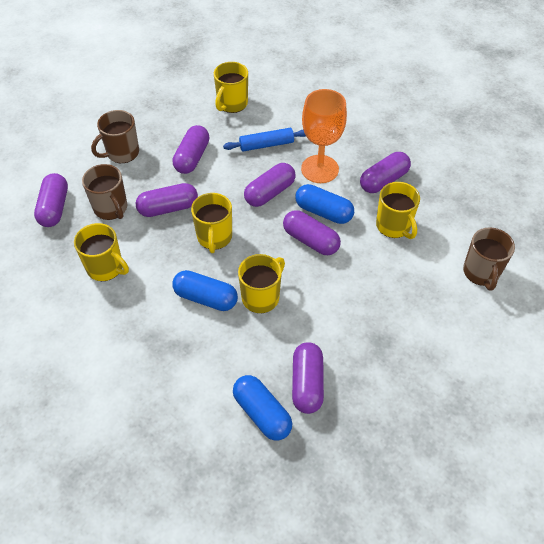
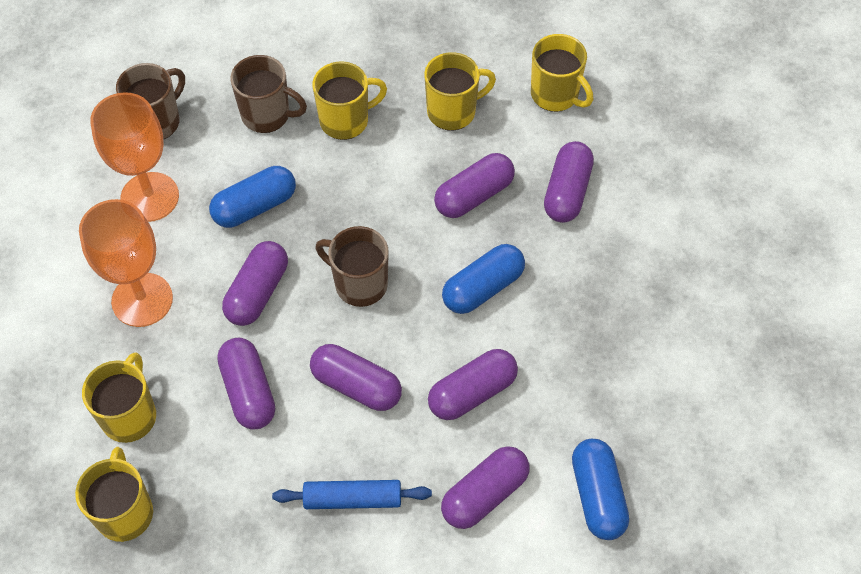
orange goblet: [301,89,347,183] = 1 -> [79,199,173,327] [90,92,179,222] = 2

